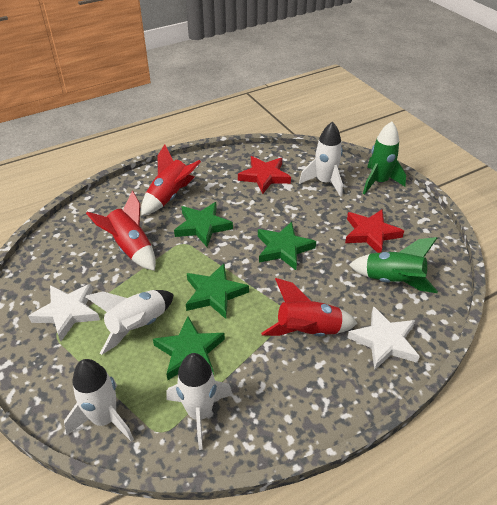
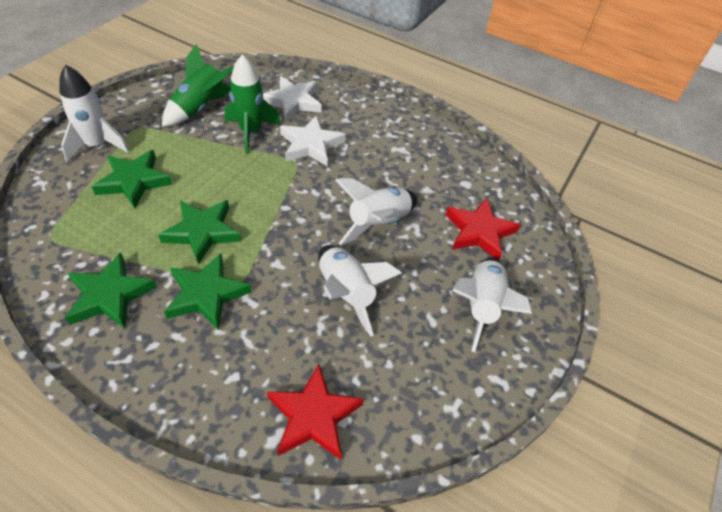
red rocket: [86,191,156,271] [141,144,201,216] [261,278,358,336] = 3 -> none = 0

